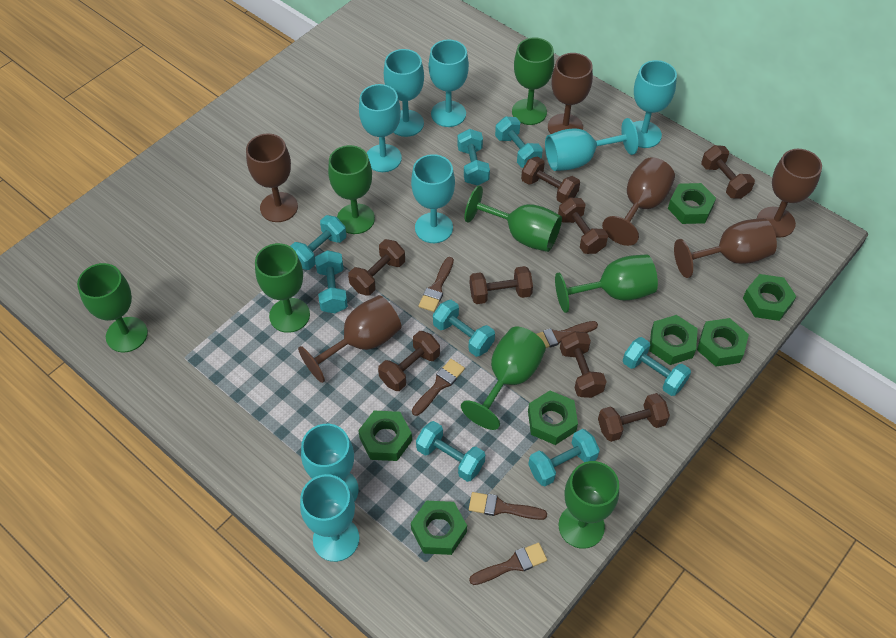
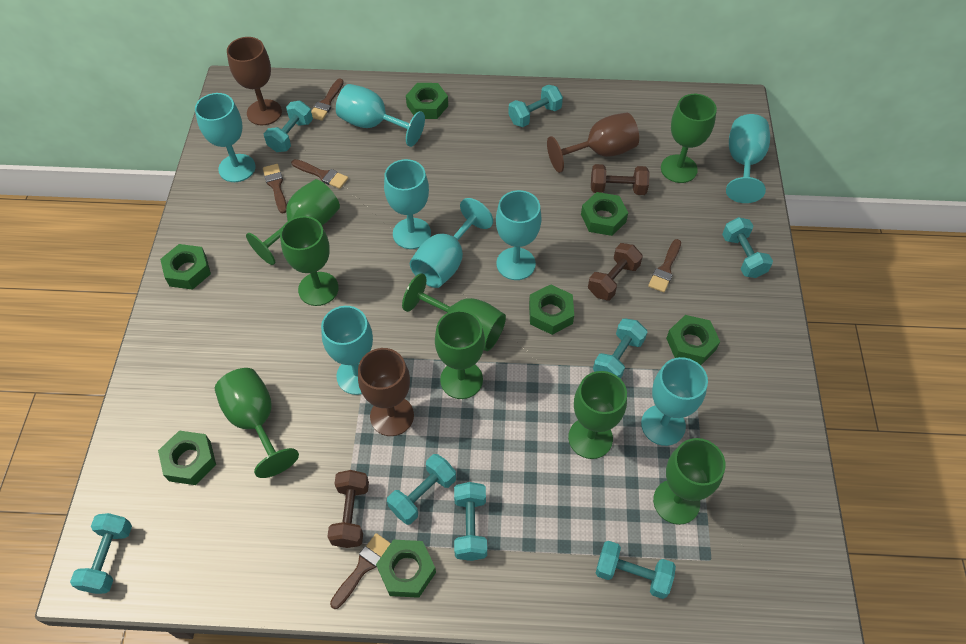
brown dumbbell: [348,239,405,296] [378,331,440,391] [470,266,533,304] [521,157,580,203] [558,198,608,254] [560,331,607,398] [598,393,670,442] [701,145,755,199] = 8 -> [327,470,369,548] [588,243,643,300] [591,164,650,195] = 3
brown goblet: [246,133,298,222] [298,295,402,383] [548,53,593,134] [602,157,675,246] [674,218,777,278] [757,149,822,238] = 6 -> [227,37,282,125] [358,348,414,436] [547,112,639,173] = 3

